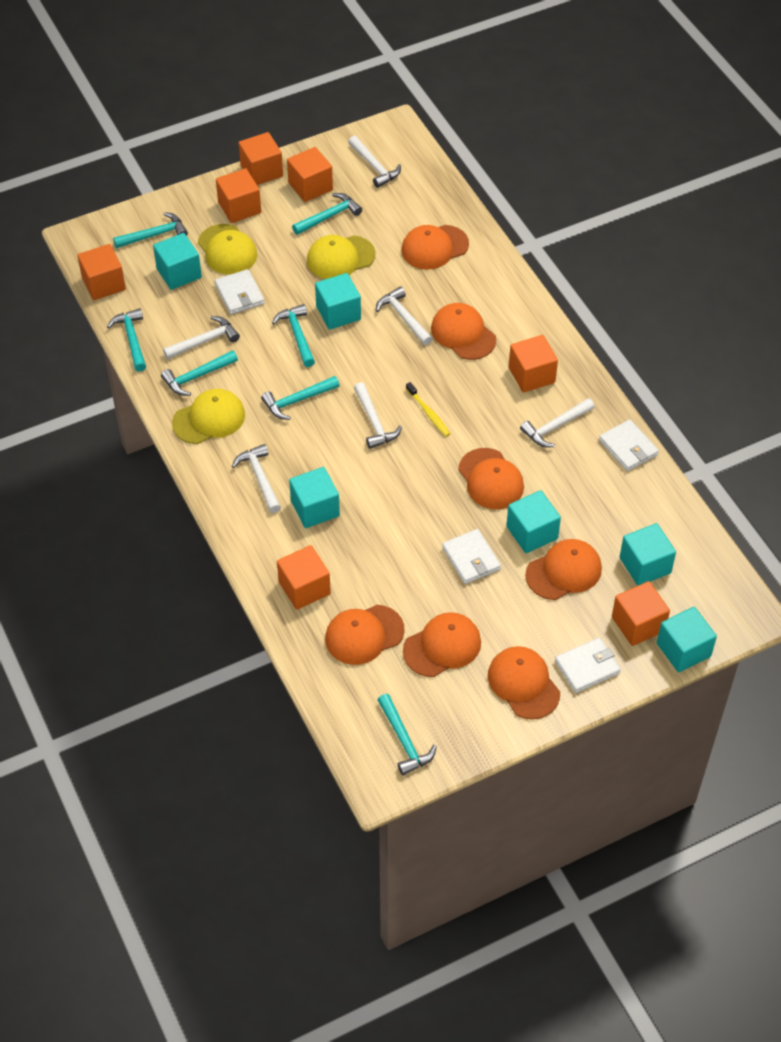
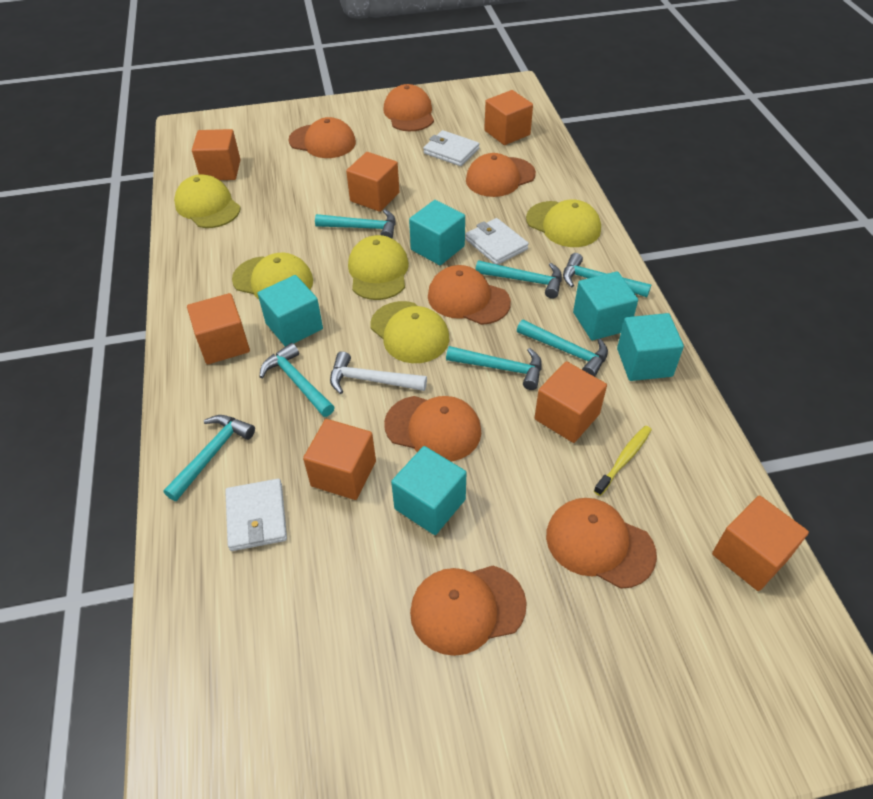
turquoise cube: [153,233,202,290] [289,467,340,528] [315,273,361,330] [506,490,561,553] [620,523,676,586] [657,607,717,672] = 6 -> [258,275,323,347] [391,446,466,535] [409,200,465,265] [573,271,638,340] [617,313,684,381] = 5
white hammer: [163,316,240,359] [232,444,281,513] [348,136,401,188] [354,382,402,449] [376,287,433,345] [520,398,594,447] = 6 -> [330,351,427,394] = 1
white wallet: [215,269,265,314] [442,529,501,584] [555,637,621,693] [599,420,659,471] = 4 -> [225,479,287,551] [423,130,480,166] [465,218,529,265] = 3
yellow cap: [172,389,245,444] [198,224,257,275] [307,235,375,279] = 3 -> [174,174,241,228] [232,253,313,299] [348,235,409,300] [371,301,449,363] [526,200,601,247] = 5

